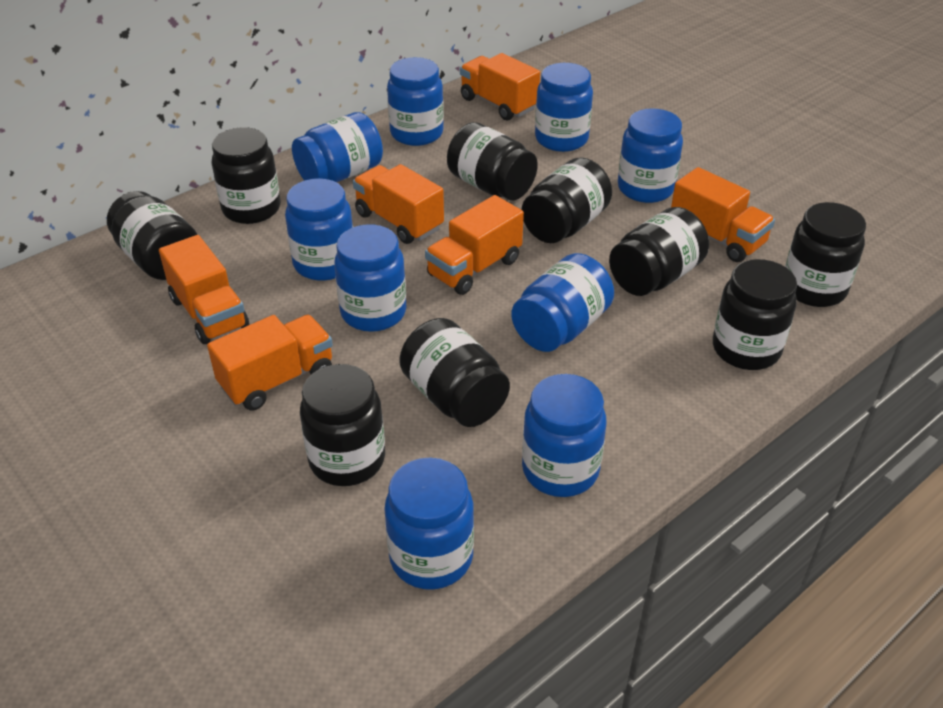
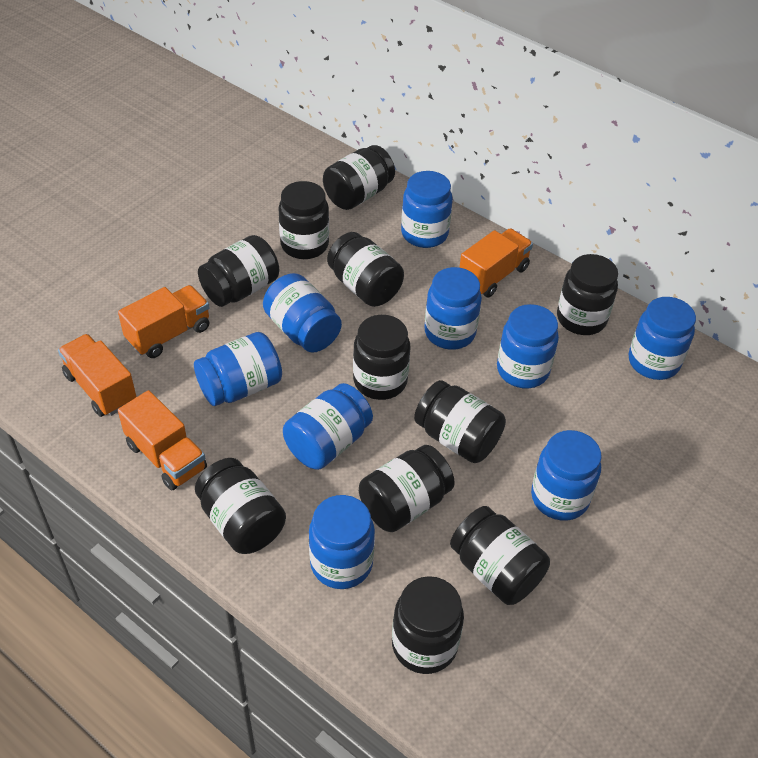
black jar: [107,191,197,280] [211,127,280,224] [300,364,385,486] [399,318,510,427] [447,122,538,200] [522,158,612,243] [609,207,709,296] [713,259,797,370] [785,202,866,307] = 9 -> [195,458,286,554] [198,235,279,307] [278,181,329,259] [323,145,395,210] [327,232,404,307] [353,315,411,400] [359,445,455,532] [392,576,464,674] [414,380,506,463] [450,506,550,605] [557,254,618,335] = 11
orange truck: [159,235,249,344] [207,315,333,410] [353,164,444,244] [425,195,524,295] [460,53,540,120] [671,167,775,262] = 6 -> [58,334,136,417] [118,285,210,358] [118,390,207,490] [459,228,533,297] = 4

